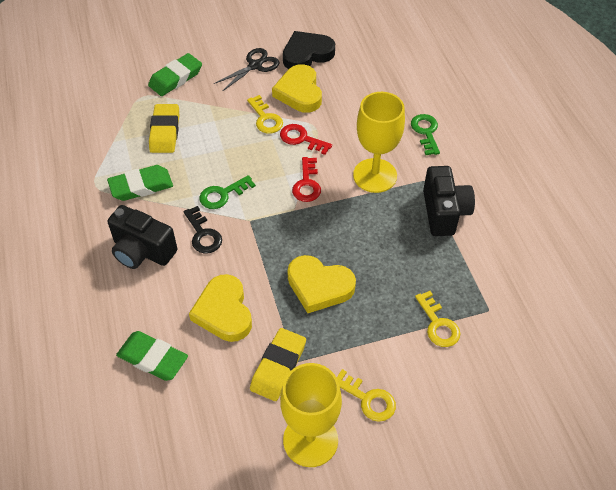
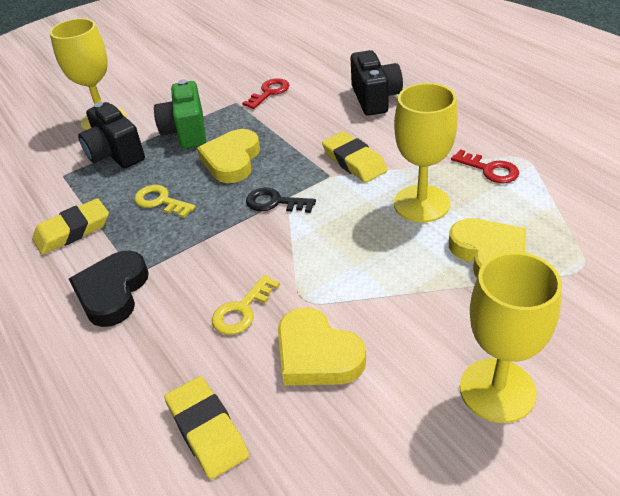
black scissors: [214,48,280,92] = 1 -> none = 0
green camera: none = 0 -> [154,79,206,149] = 1
green eraser: [107,165,173,201] [116,331,188,381] [148,53,202,96] = 3 -> none = 0
green key: [199,175,256,209] [411,114,440,155] = 2 -> none = 0
yellow eraser: [149,104,179,153] [250,328,306,401] = 2 -> [32,198,109,255] [165,376,249,479] [322,132,388,183] = 3
yellow goblet: [280,363,342,467] [353,92,405,193] = 2 -> [50,18,126,130] [394,83,458,222] [460,252,562,423] = 3
yellow key: [247,95,283,134] [336,369,396,422] [415,291,460,347] = 3 -> [134,185,196,218] [212,275,280,335] = 2

